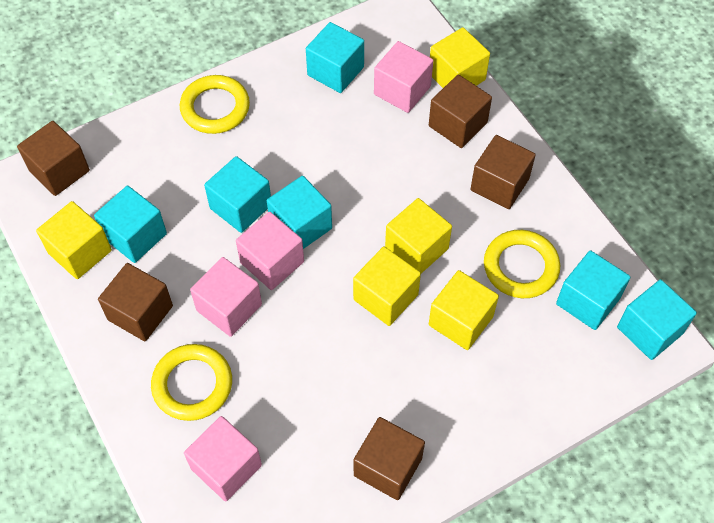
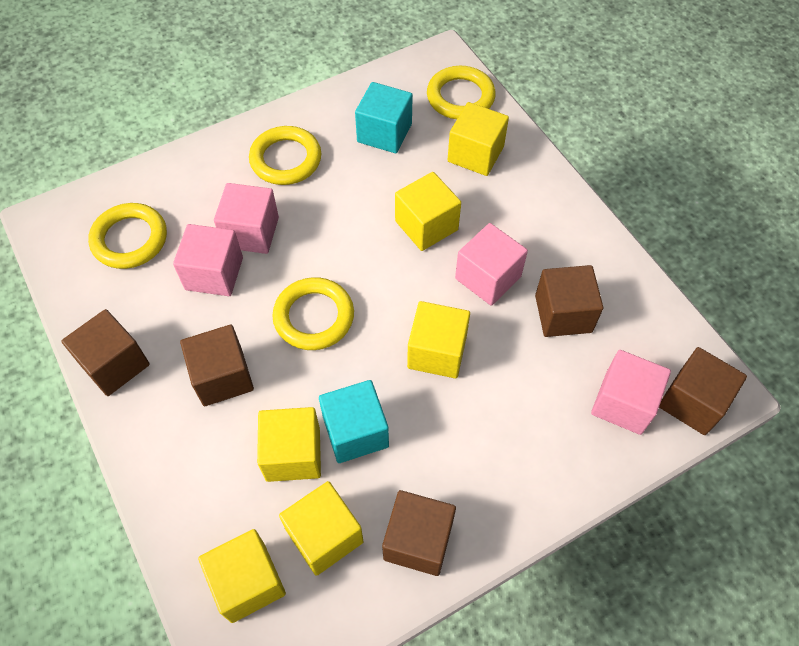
turquoise cube: [94,186,167,263] [204,156,271,233] [267,176,332,249] [306,22,364,93] [556,250,631,330] [617,279,697,360] = 6 -> [319,380,389,463] [355,82,413,153] = 2
yellow cube: [36,201,112,279] [353,246,421,326] [385,198,452,274] [429,270,499,350] [430,27,490,88] = 5 -> [198,529,286,623] [257,407,321,482] [279,481,363,576] [395,172,461,251] [407,301,470,378] [448,102,509,176] = 6
yellow ring: [151,344,232,421] [180,75,250,134] [484,230,560,298] = 3 -> [88,203,167,269] [249,126,321,185] [272,277,354,350] [427,66,496,119] = 4

